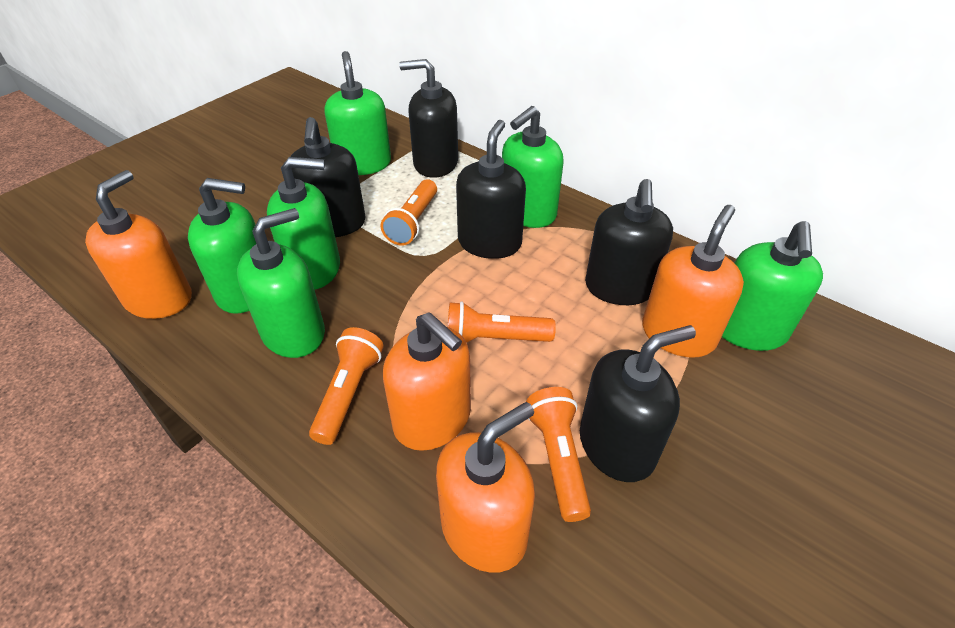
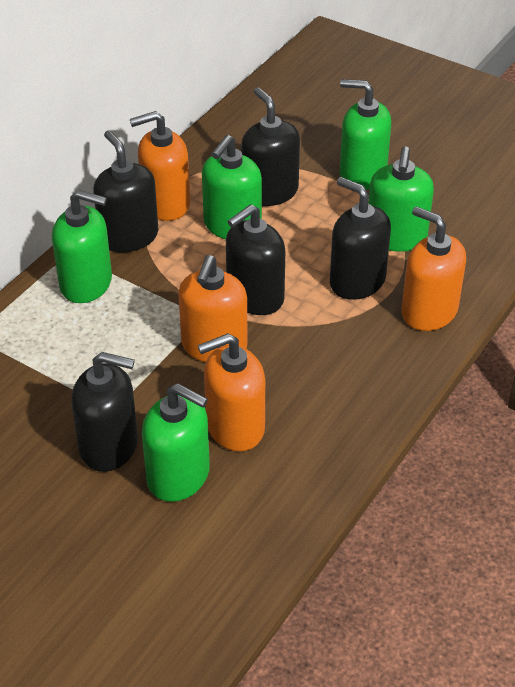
green soap dispenser: [188,178,256,314] [237,208,325,358] [267,157,340,290] [325,51,391,175] [502,106,563,228] [722,221,823,351] = 6 -> [52,190,112,303] [142,383,210,502] [202,135,262,239] [340,79,391,190] [368,146,434,252] = 5
orange flashlight: [309,327,384,445] [381,179,437,246] [448,301,556,343] [526,387,591,522] = 4 -> none = 0

